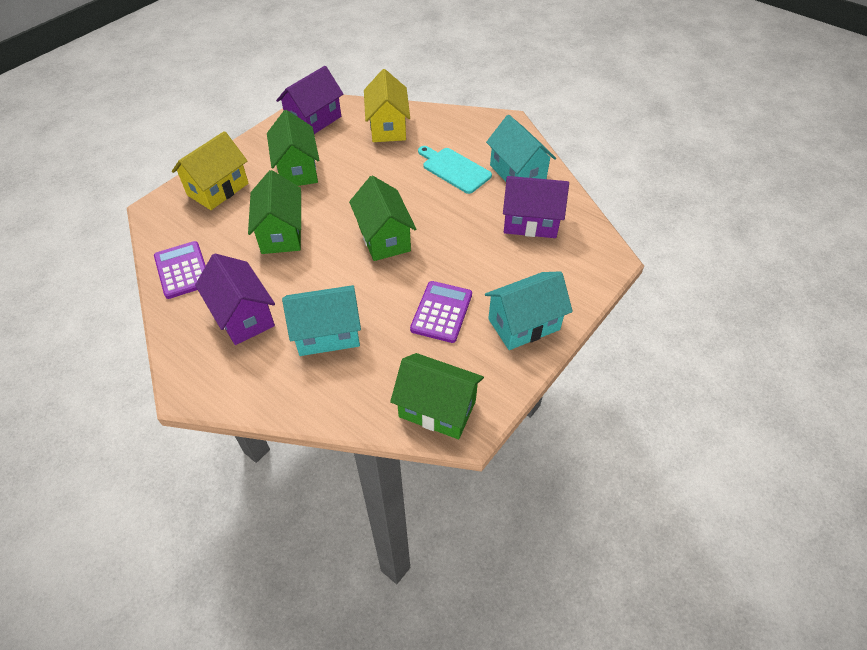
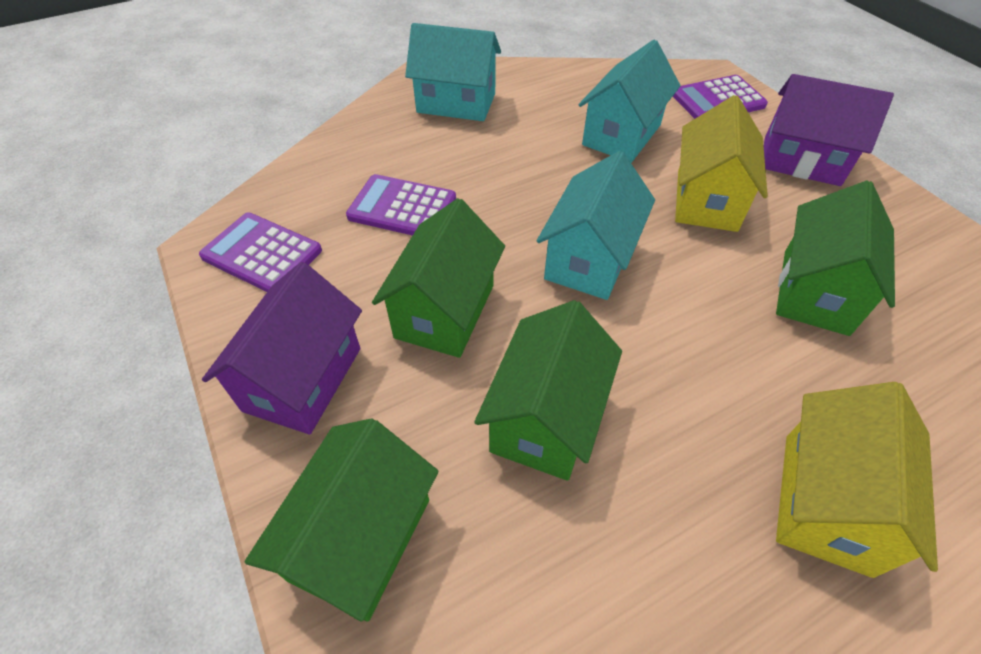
purple calculator: [154,241,206,299] [410,281,472,343] = 2 -> [199,213,322,292] [346,174,456,236] [673,75,768,119] = 3
purple house: [195,253,275,345] [276,66,343,134] [503,176,569,238] = 3 -> [202,262,362,434] [764,74,894,186] = 2
turquoise cutting board: [418,146,492,194] = 1 -> none = 0

